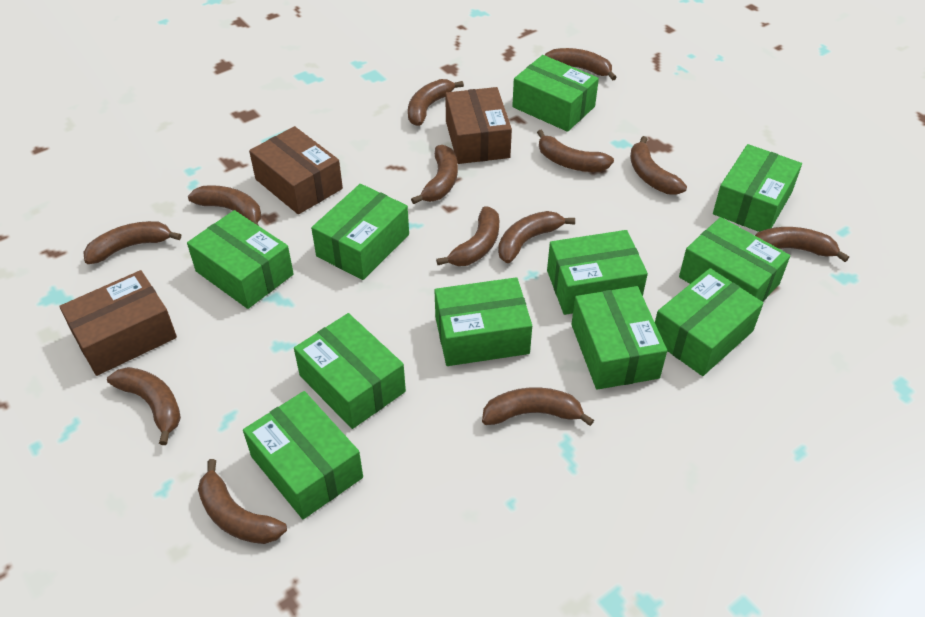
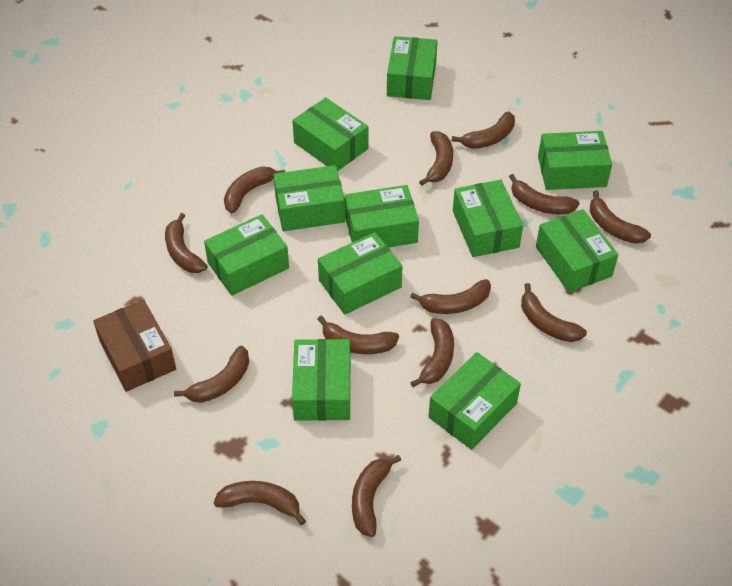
brown box: [59,270,177,376] [249,126,343,214] [445,87,512,164] = 3 -> [93,299,176,392] = 1

